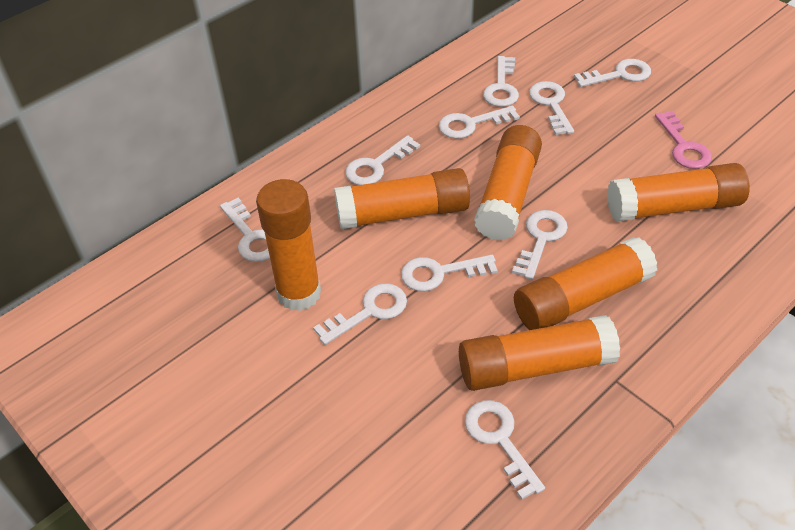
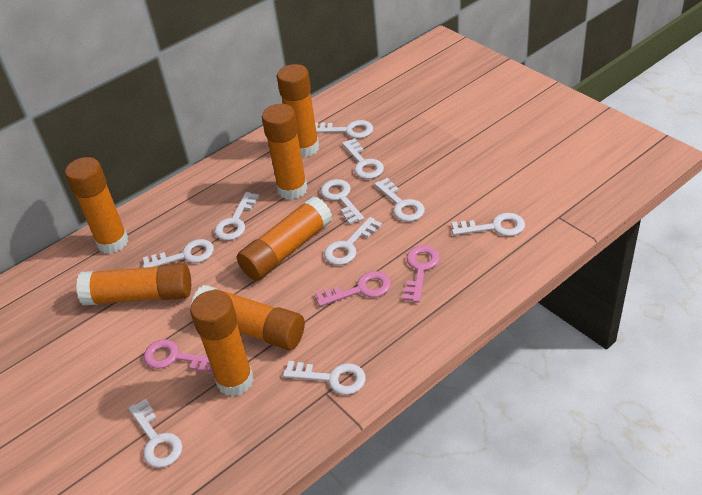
orange glue stick: [256,179,321,311] [334,168,470,229] [459,315,620,391] [474,125,542,241] [514,237,657,330] [607,163,750,222] = 6 -> [65,157,128,254] [76,263,191,305] [190,290,254,396] [191,285,305,350] [237,196,332,281] [262,104,308,200] [277,64,319,157] = 7
pink key: [655,111,712,169] = 1 -> [144,339,213,374] [315,271,391,307] [402,245,440,303] = 3

